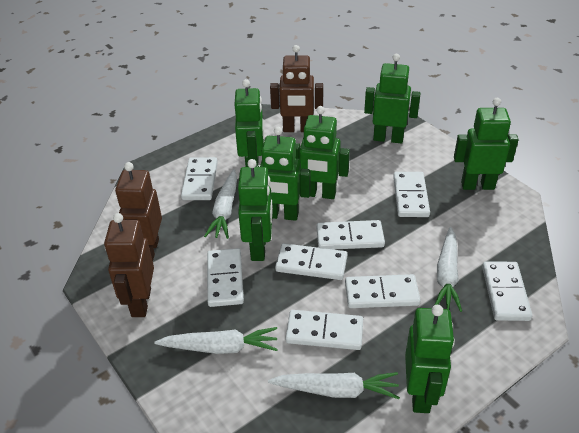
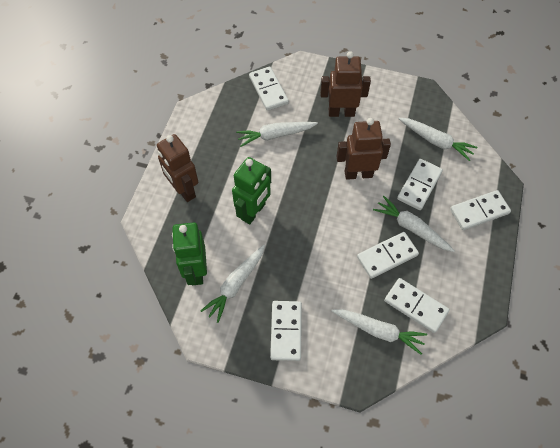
green robot: [234,79,264,167] [238,159,273,261] [256,127,310,221] [296,106,350,199] [364,54,420,144] [405,305,455,413] [454,98,519,190] = 7 -> [172,223,207,285] [232,157,271,224] = 2
white carrot: [154,327,278,354] [204,169,237,239] [268,372,400,399] [435,227,462,312] = 4 -> [200,245,265,323] [236,122,318,147] [331,309,427,355] [373,196,455,252] [399,118,477,161] = 5
white domino: [181,157,218,200] [207,248,244,307] [275,243,347,280] [286,310,363,350] [316,220,385,250] [345,274,421,308] [393,172,430,217] [482,261,533,321] = 8 -> [249,67,289,111] [270,301,302,361] [357,232,419,279] [384,278,450,333] [397,159,443,210] [450,190,511,230] = 6

